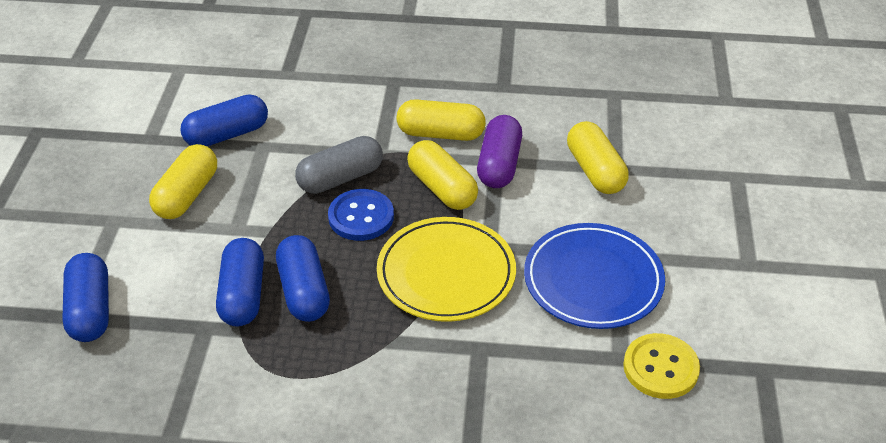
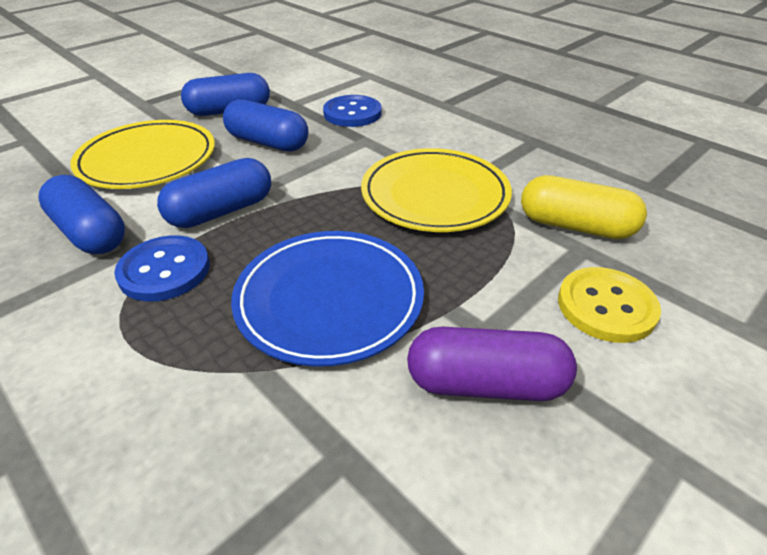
blue button: [328,189,394,241] = 1 -> [114,235,210,302] [323,95,382,127] = 2
grey capsule: [295,136,383,194] = 1 -> none = 0
yellow capsule: [149,144,217,219] [397,99,486,141] [407,140,478,210] [567,121,629,194] = 4 -> [521,175,647,239] = 1
yellow plate: [377,217,516,322] = 1 -> [70,120,215,189] [361,148,512,232] = 2

